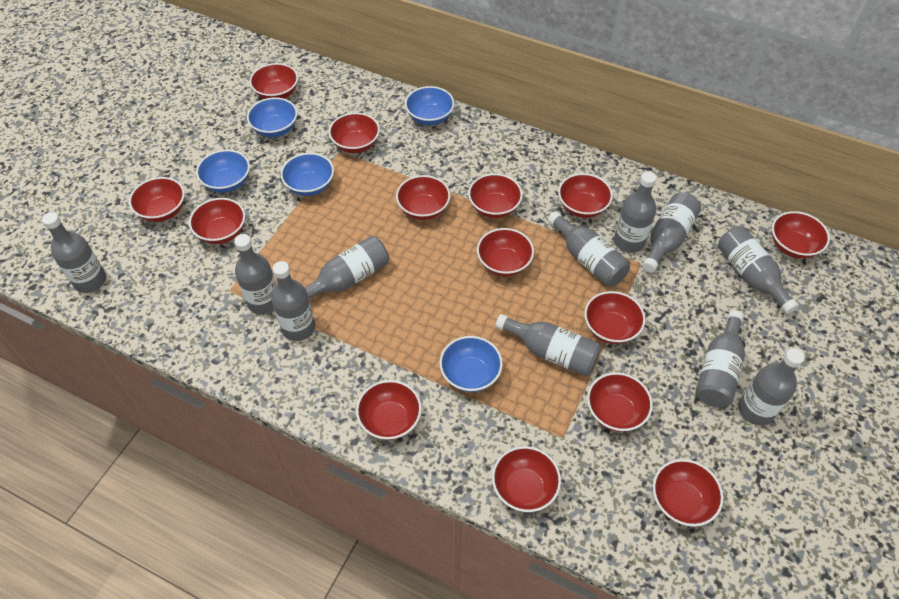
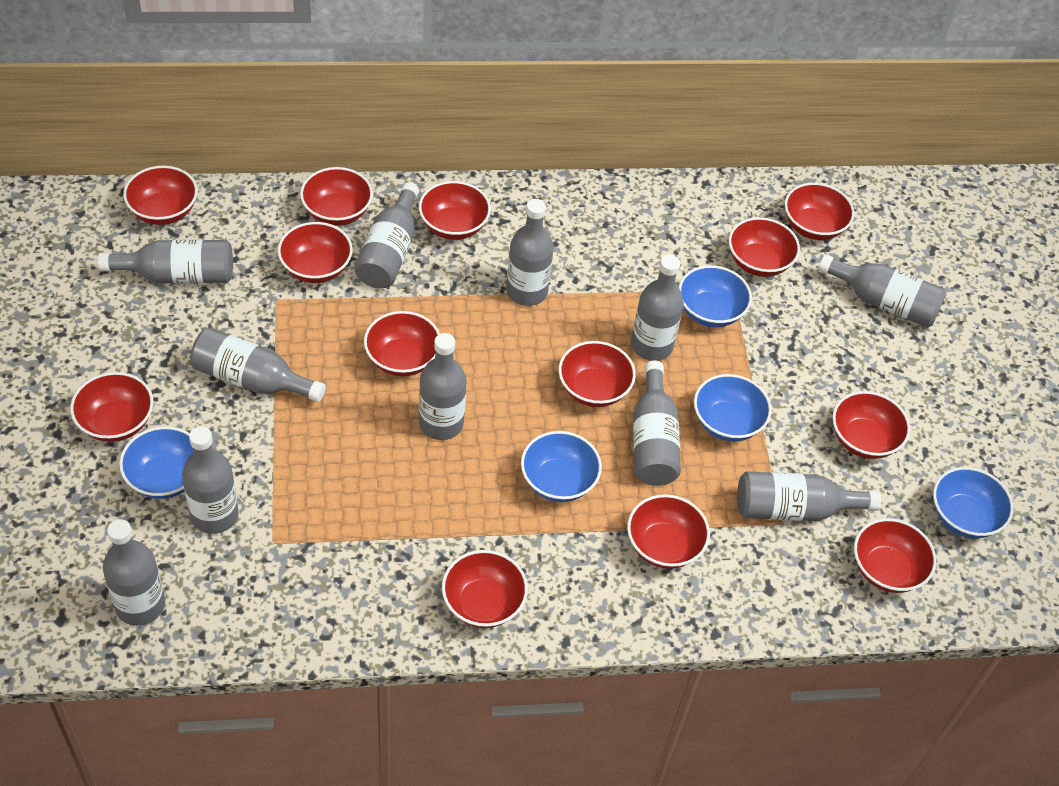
red bowl: [129,177,185,222] [189,198,245,244] [249,63,298,99] [329,112,380,153] [356,380,422,440] [396,175,450,220] [468,174,523,218] [477,228,534,276] [492,446,561,512] [558,173,613,218] [584,291,646,344] [587,372,653,432] [653,459,723,527] [772,211,830,259] = 14 -> [70,372,153,442] [123,166,198,225] [278,222,353,283] [300,167,373,226] [364,311,440,377] [419,181,491,240] [442,550,528,628] [559,341,636,407] [627,494,710,569] [729,217,800,277] [785,183,854,240] [832,391,910,459] [854,518,936,593] = 13

